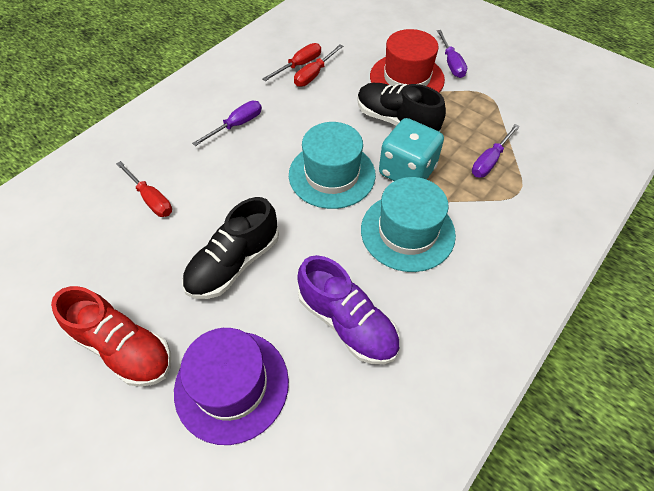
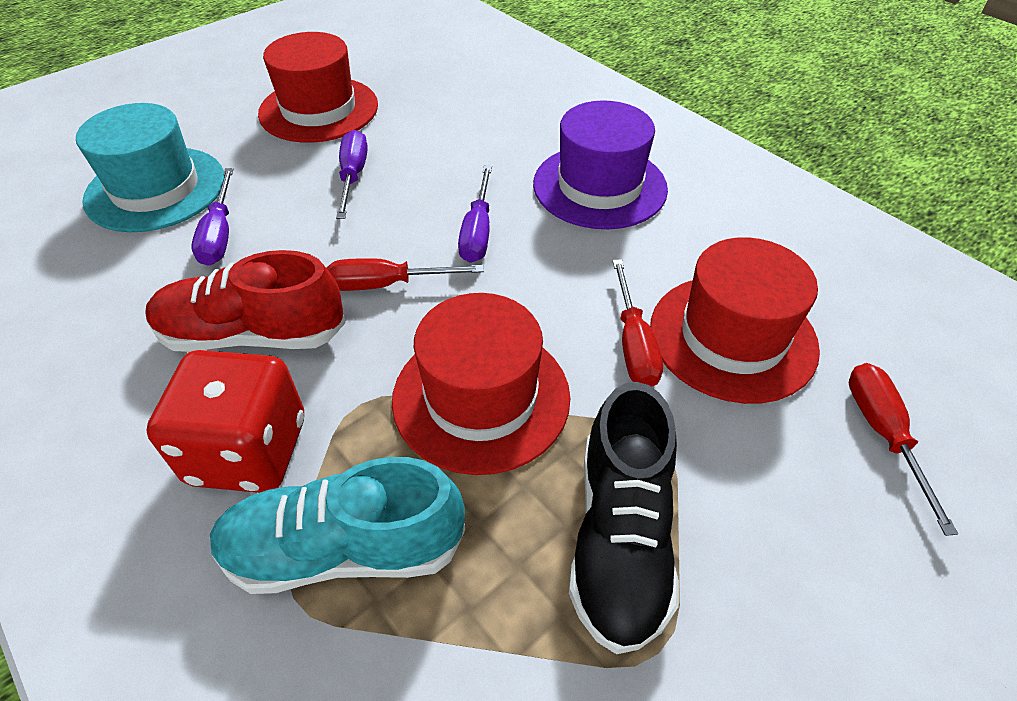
black shoe: [182,197,279,299] [357,83,446,132] = 2 -> [569,382,679,654] = 1
purple shoe: [297,255,400,364] = 1 -> none = 0
red dice: none = 0 -> [146,350,304,493] = 1
red hat: [370,29,445,92] = 1 -> [258,32,378,143] [392,293,570,475] [650,237,820,404] = 3
turquoise dice: [379,118,444,181] = 1 -> none = 0
turquoise hat: [289,122,376,209] [361,177,456,272] = 2 -> [76,103,224,232] = 1
turquoise shoe: none = 0 -> [210,457,465,594] = 1

